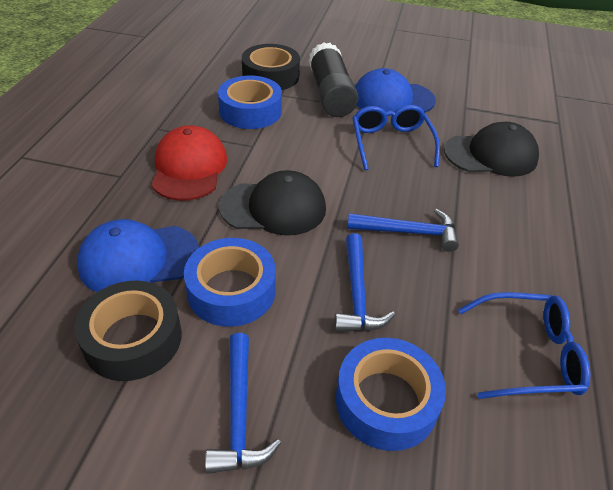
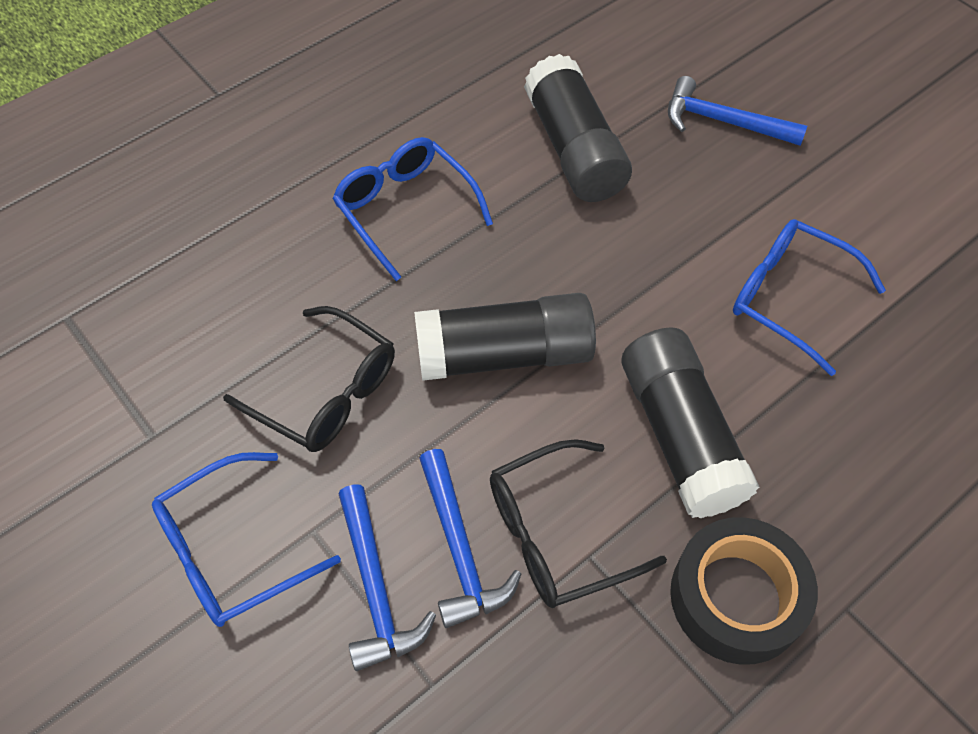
black cap: [219,170,326,236] [444,122,539,177] = 2 -> none = 0
black glasses: none = 0 -> [223,306,395,452] [490,439,667,608] = 2
black glue stick: [308,42,358,117] = 1 -> [414,293,596,381] [524,54,632,202] [621,327,759,518] = 3
black tape: [75,280,182,381] [242,44,300,90] = 2 -> [670,517,818,665] = 1
blue cap: [77,219,199,292] [355,68,436,116] = 2 -> none = 0
blue glasses: [352,105,440,170] [458,292,590,399] = 2 -> [152,452,341,627] [332,137,493,281] [733,219,886,376] = 3
blue tape: [184,238,276,327] [218,76,282,129] [336,338,446,451] = 3 -> none = 0
red cap: [152,125,227,201] = 1 -> none = 0

